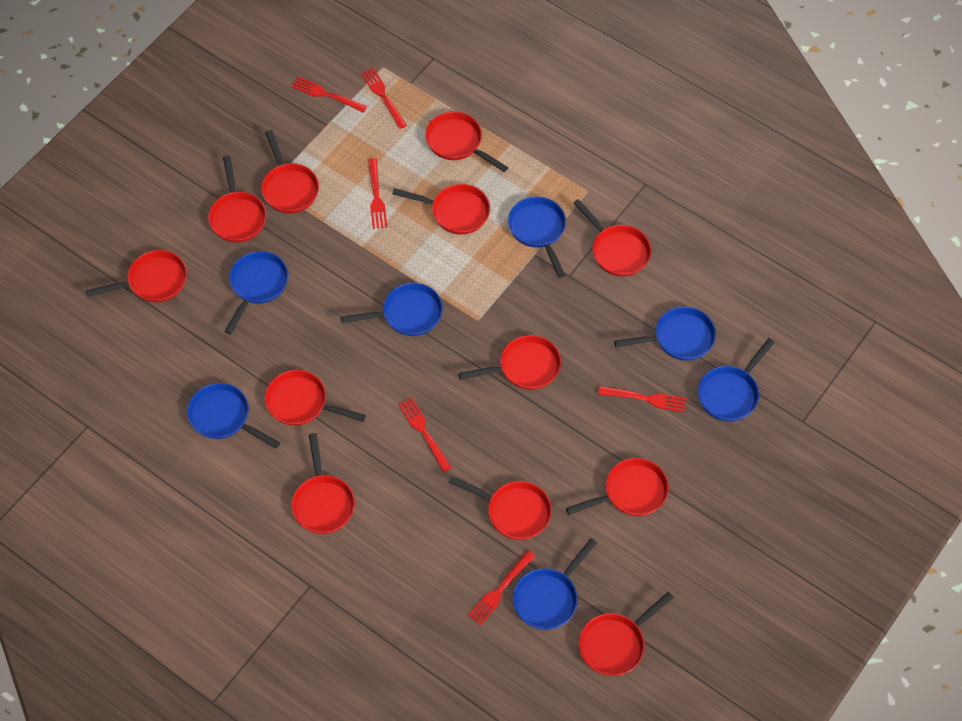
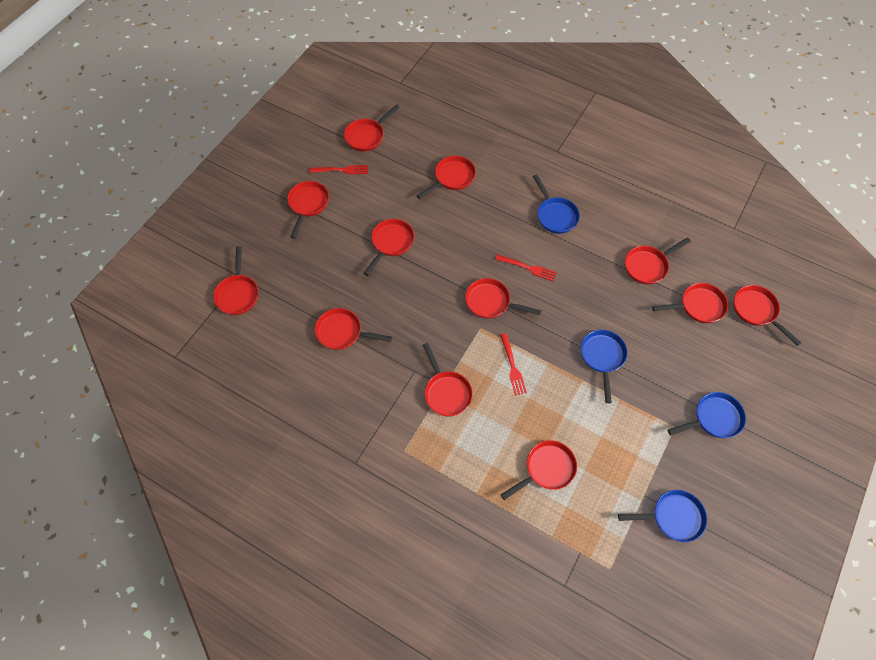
blue pan: [187,383,280,449] [224,251,289,335] [341,283,443,336] [508,196,566,278] [513,538,597,630] [614,306,716,361] [698,338,775,422] = 7 -> [533,174,580,234] [581,330,627,403] [618,490,707,542] [668,392,746,438] = 4
red fork: [292,77,367,113] [361,68,407,129] [368,158,387,229] [398,398,452,472] [468,550,536,626] [598,386,686,412] = 6 -> [310,165,368,174] [495,254,557,282] [500,333,527,396] = 3

